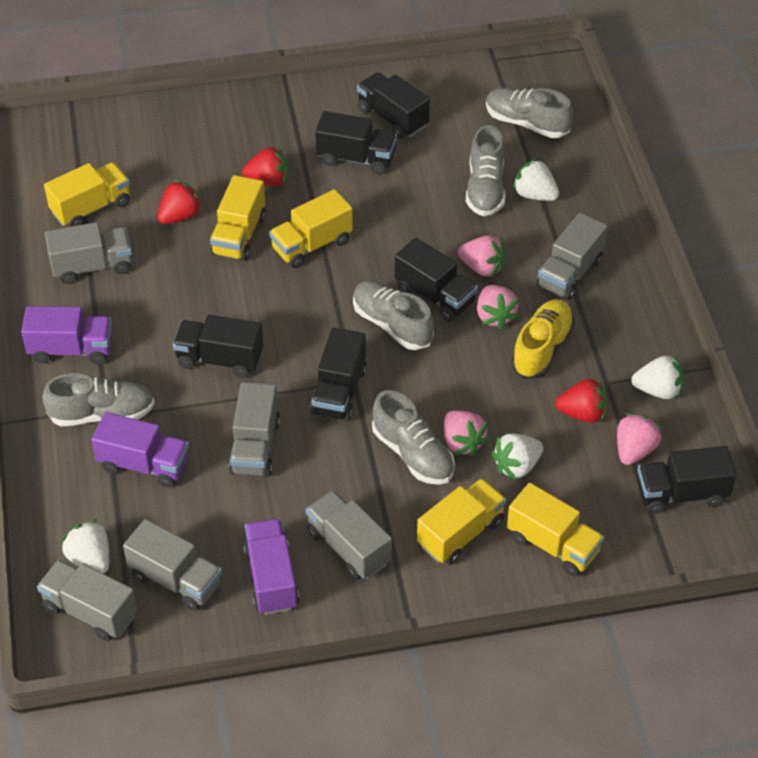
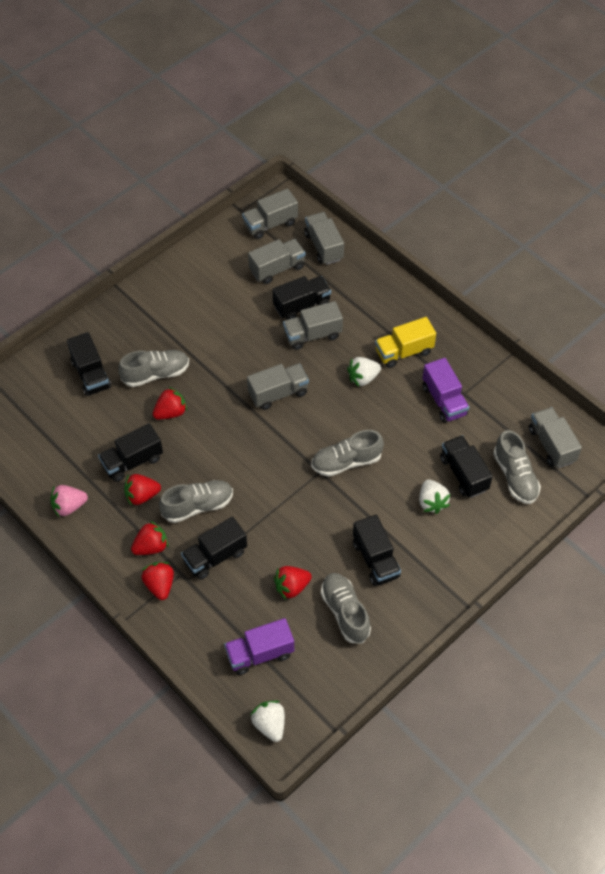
pink strawberry: [444,410,489,456] [458,235,506,277] [477,285,519,329] [617,413,662,465] = 4 -> [51,485,88,517] = 1
purple truck: [21,306,113,364] [91,412,189,488] [243,518,299,615] = 3 -> [224,618,294,675] [423,358,469,423] = 2
red strawberry: [157,179,203,224] [242,146,288,186] [555,378,608,423] = 3 -> [124,474,161,506] [131,521,168,555] [141,562,174,600] [153,387,187,419] [274,566,312,600] = 5
white strawberry: [61,520,109,574] [492,434,544,480] [513,158,559,201] [631,354,684,399] = 4 -> [251,701,285,742] [347,357,381,387] [419,479,450,514] = 3
yellow shoe: [511,299,575,379] = 1 -> none = 0
yellow truck: [44,162,130,227] [210,175,266,261] [269,189,353,268] [417,478,507,565] [507,483,604,577] = 5 -> [375,317,436,368] = 1

